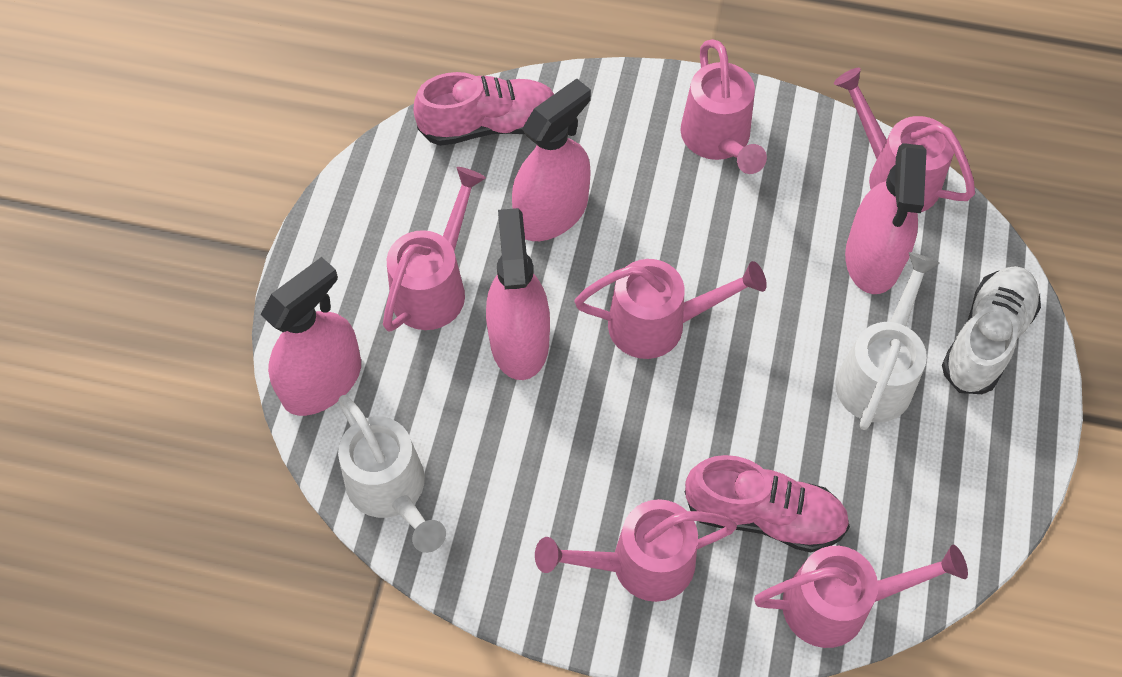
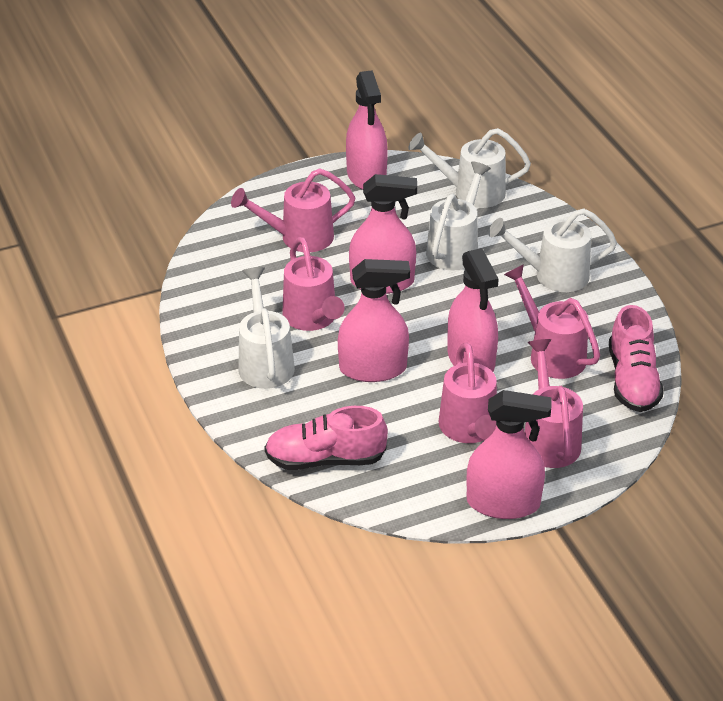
pink spray bottle: [261,257,361,416] [486,208,550,380] [512,79,591,241] [845,143,927,294] = 4 -> [338,259,410,382] [346,70,388,190] [349,174,417,294] [448,248,499,372] [466,390,552,519] = 5
pink watering can: [383,167,486,332] [535,499,737,602] [575,259,767,359] [680,39,767,174] [754,544,968,648] [834,68,975,212] = 6 -> [231,168,355,252] [282,237,345,331] [439,343,497,443] [504,264,600,379] [524,339,583,468] = 5
white shoe: [942,266,1041,394] = 1 -> none = 0
white watering can: [338,395,446,553] [835,252,940,430] = 2 -> [239,267,295,389] [408,128,531,208] [426,162,491,271] [488,208,617,292] = 4

